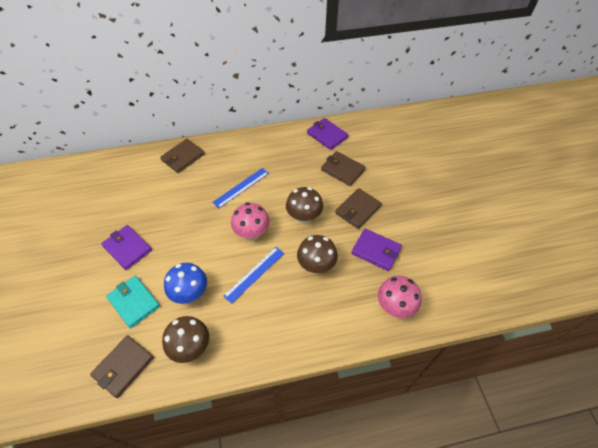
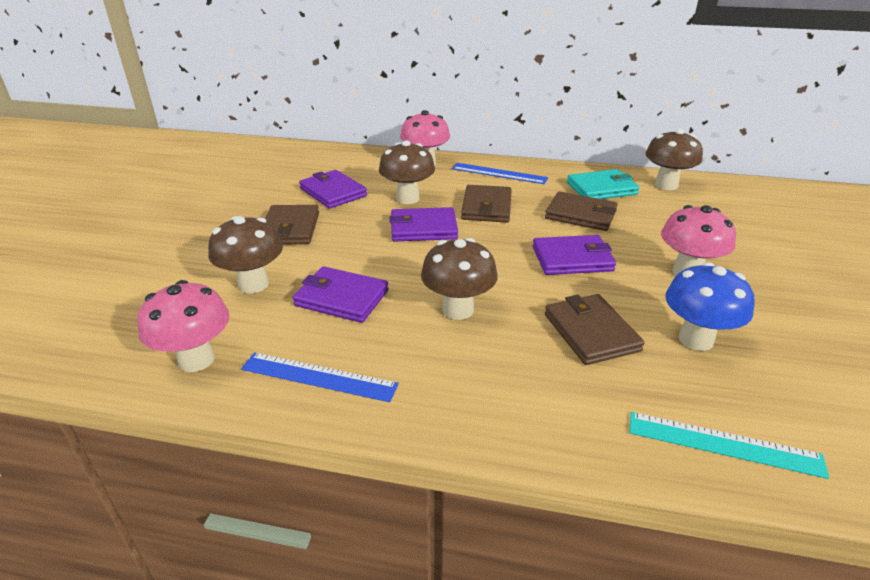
brown mushroom: [162,316,209,363] [286,187,323,225] [297,235,338,274] = 3 -> [208,216,283,293] [379,140,435,204] [421,238,498,320] [646,129,703,190] = 4
pink mushroom: [231,202,270,241] [378,276,422,318] = 2 -> [137,280,229,372] [400,110,450,166] [661,205,736,275] = 3
purple wallet: [101,225,152,270] [307,118,348,150] [351,229,402,271] = 3 -> [292,266,389,323] [299,170,367,209] [389,207,458,242] [533,235,616,275] = 4
turquoise ruler: none = 0 -> [629,412,829,479] = 1

